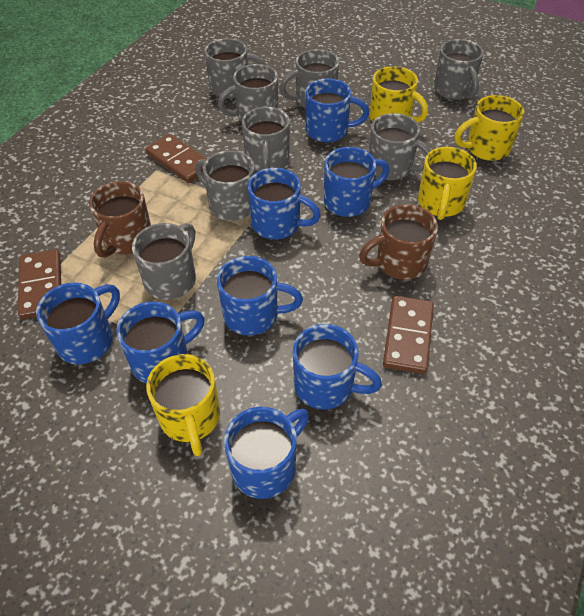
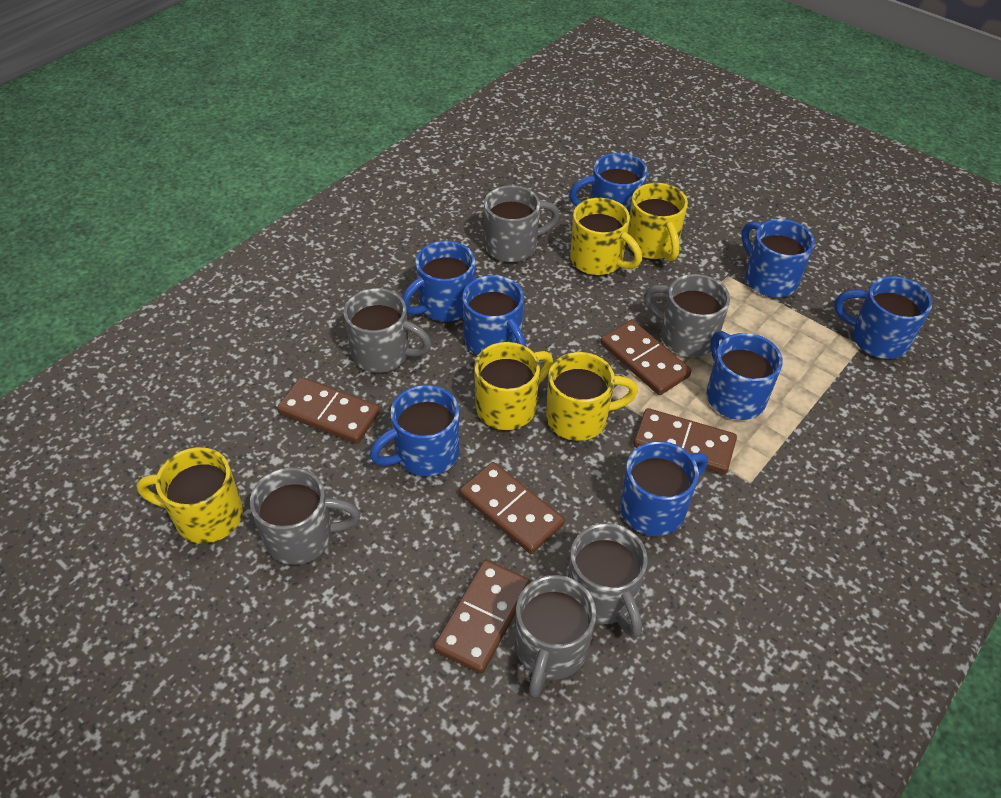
brown domino: [18,249,61,320] [145,134,207,183] [383,296,434,374] = 3 -> [277,377,380,444] [434,560,531,674] [460,462,565,554] [600,320,691,395] [633,408,737,474] = 5
brown mug: [89,181,151,258] [359,204,438,280] = 2 -> none = 0
grey mug: [132,223,196,300] [195,150,255,221] [204,38,265,99] [218,64,278,122] [242,107,290,171] [279,49,339,108] [369,113,431,180] [434,39,484,100] = 8 -> [250,467,361,565] [343,288,432,373] [484,185,560,262] [515,575,596,698] [568,523,648,638] [644,274,730,357] = 6
yellow mug: [146,354,220,456] [370,66,428,123] [418,147,477,220] [454,95,524,161] = 4 -> [137,447,243,544] [474,342,553,430] [546,352,638,441] [570,198,642,275] [628,183,688,261] = 5

